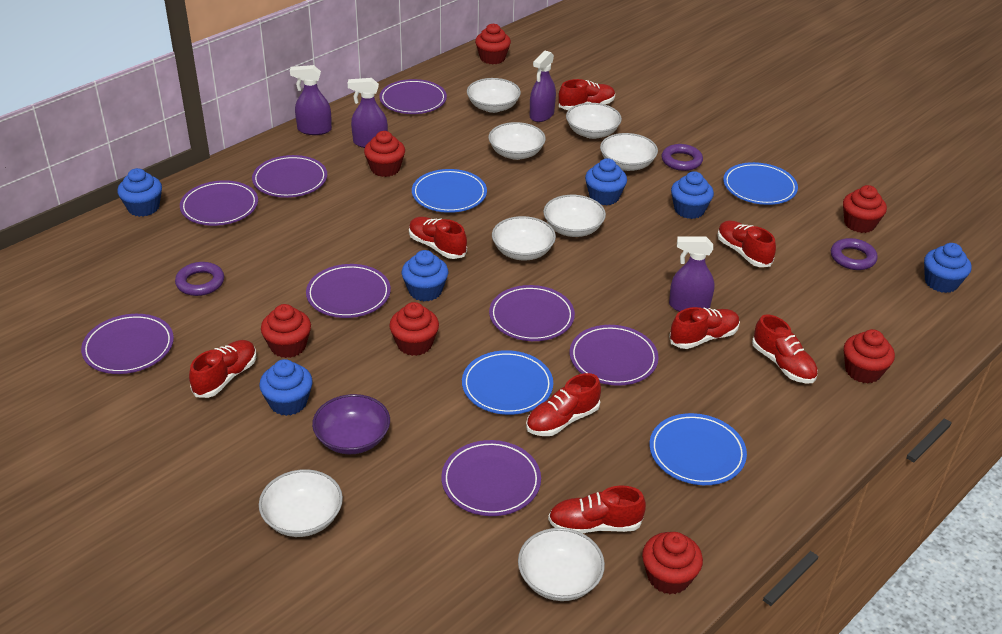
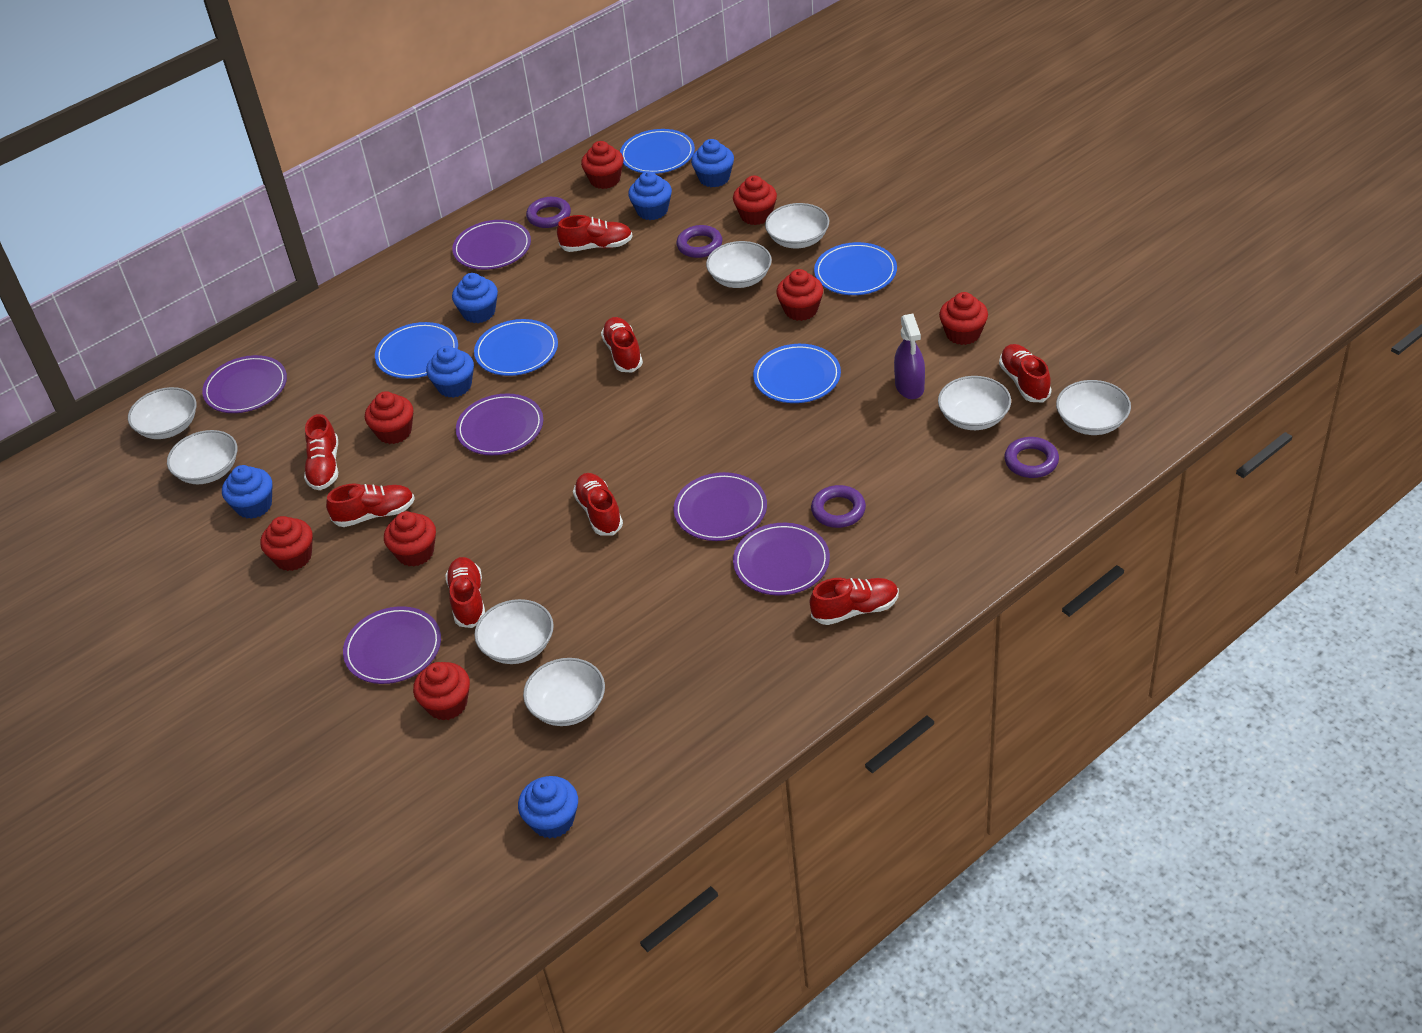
blue plate: [412,169,487,213] [462,350,553,415] [650,413,747,485] [723,162,798,205] = 4 -> [375,322,458,379] [474,319,558,376] [620,129,695,174] [753,344,841,403] [814,242,897,295] = 5
purple bowl: [312,394,390,455] = 1 -> none = 0
purple plate: [81,314,174,374] [180,180,258,226] [252,155,327,198] [306,264,391,318] [379,79,447,114] [441,440,541,516] [489,285,575,341] [570,325,659,386] = 8 -> [202,355,287,413] [343,606,441,684] [452,220,531,270] [456,393,543,455] [674,472,767,541] [733,523,830,595] = 6
purple ring: [175,262,224,296] [662,144,703,171] [831,238,878,270] = 3 -> [526,197,571,228] [676,225,723,258] [811,485,866,528] [1004,437,1059,478] = 4
purple spray bottle: [290,65,332,135] [348,78,388,148] [530,51,556,122] [669,237,715,312] = 4 -> [894,314,925,399] = 1
red cupcake: [261,304,311,358] [364,131,405,177] [389,302,439,356] [475,23,511,64] [642,532,703,594] [843,185,887,233] [844,329,895,383] = 7 -> [260,516,313,571] [365,391,413,444] [384,511,436,567] [413,662,470,720] [581,141,624,189] [733,176,777,225] [776,269,823,321] [939,292,988,345] = 8

